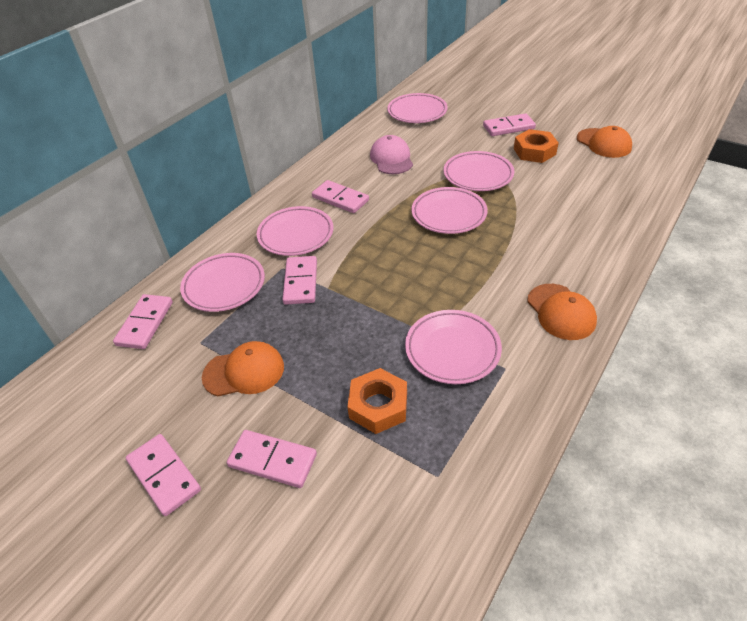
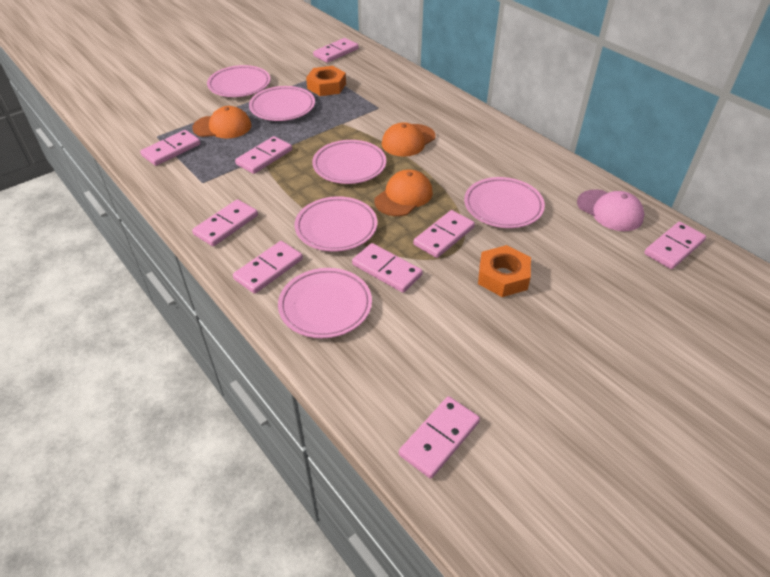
pink domino: [113,294,173,349] [125,434,201,516] [227,430,317,488] [282,256,317,305] [312,180,369,213] [483,113,536,136] = 6 -> [140,130,201,166] [192,199,258,246] [233,241,303,294] [235,136,292,174] [313,38,359,63] [352,243,423,293] [399,396,480,479] [414,210,475,258] [644,222,706,269] = 9

